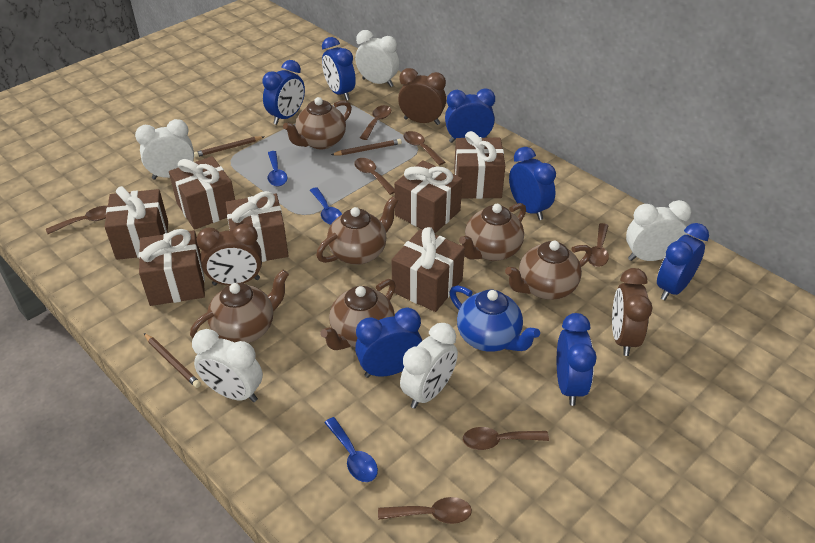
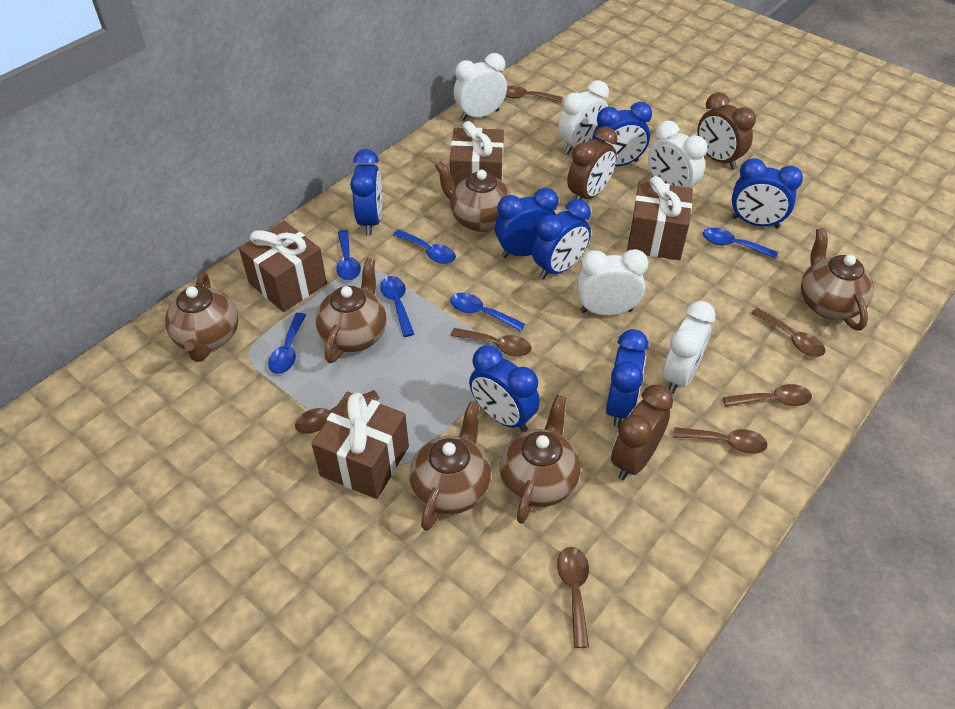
blue spoon: [268,151,287,186] [310,187,342,225] [324,417,378,482] = 3 -> [268,313,306,374] [336,230,361,280] [380,276,414,337] [393,229,456,264] [450,293,525,332] [703,228,778,259] = 6
blue teapot: [450,285,540,352] = 1 -> none = 0
brown gift: [105,186,168,260] [139,229,205,306] [169,156,235,230] [226,191,289,262] [392,227,465,312] [394,160,462,233] [454,131,505,199] = 7 -> [239,221,327,312] [311,392,409,499] [450,121,504,186] [627,176,693,260] = 4
brown pencil: [144,333,201,388] [194,136,264,157] [331,139,402,155] = 3 -> none = 0

